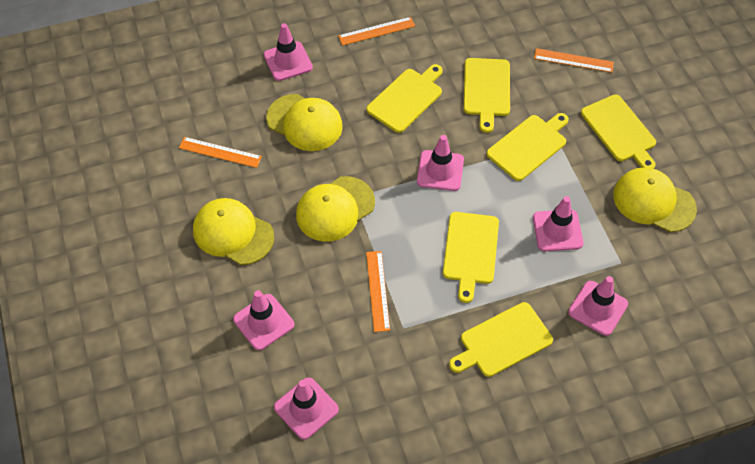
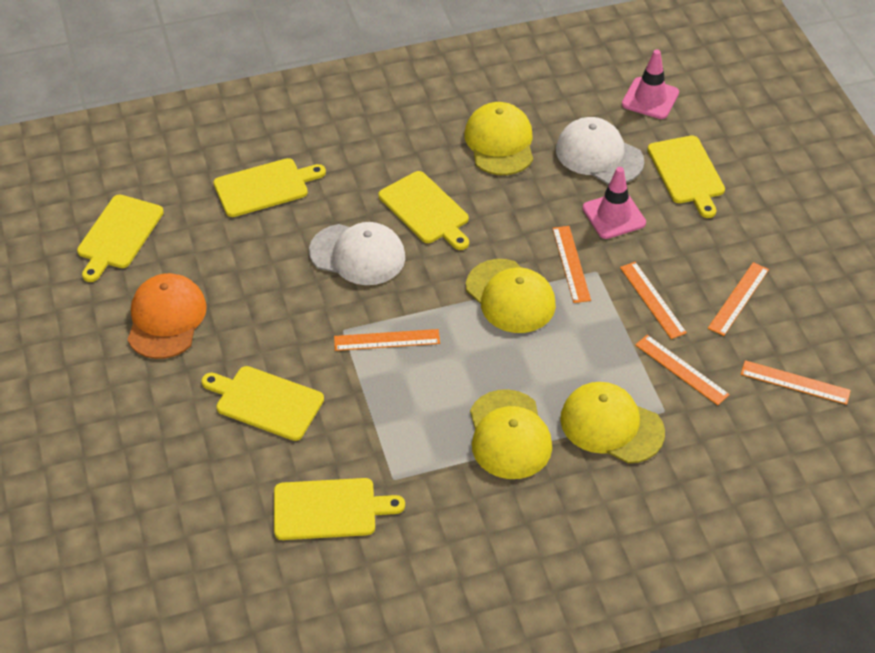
orange cap: none = 0 -> [127,273,207,359] = 1
orange ruler: [179,137,262,168] [338,17,415,46] [366,251,390,332] [534,48,614,73] = 4 -> [334,329,440,351] [552,226,591,303] [620,262,687,339] [635,335,730,405] [708,262,769,336] [741,360,851,405] = 6
pink traffic cone: [233,290,294,350] [264,23,313,81] [274,377,339,440] [417,135,464,191] [533,196,583,251] [568,276,628,336] = 6 -> [582,167,646,239] [622,49,679,119] = 2
white cap: none = 0 -> [309,222,405,285] [556,117,644,184] = 2

